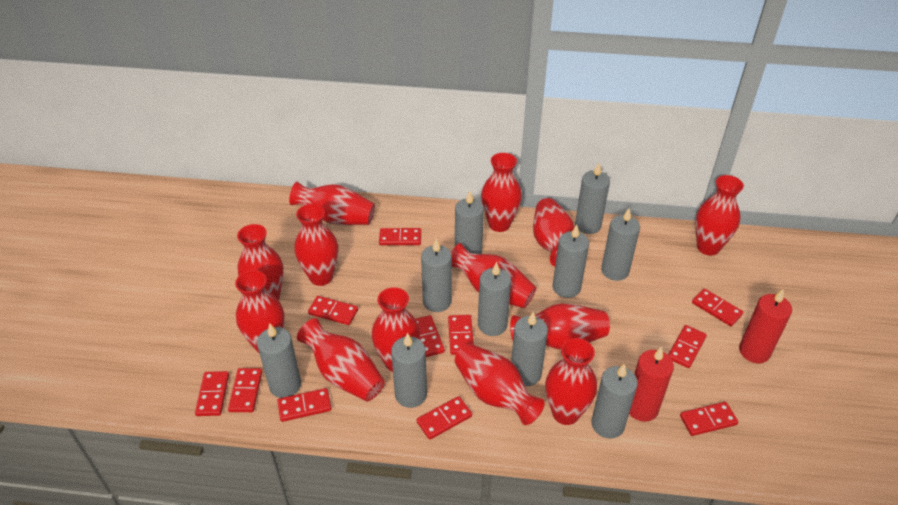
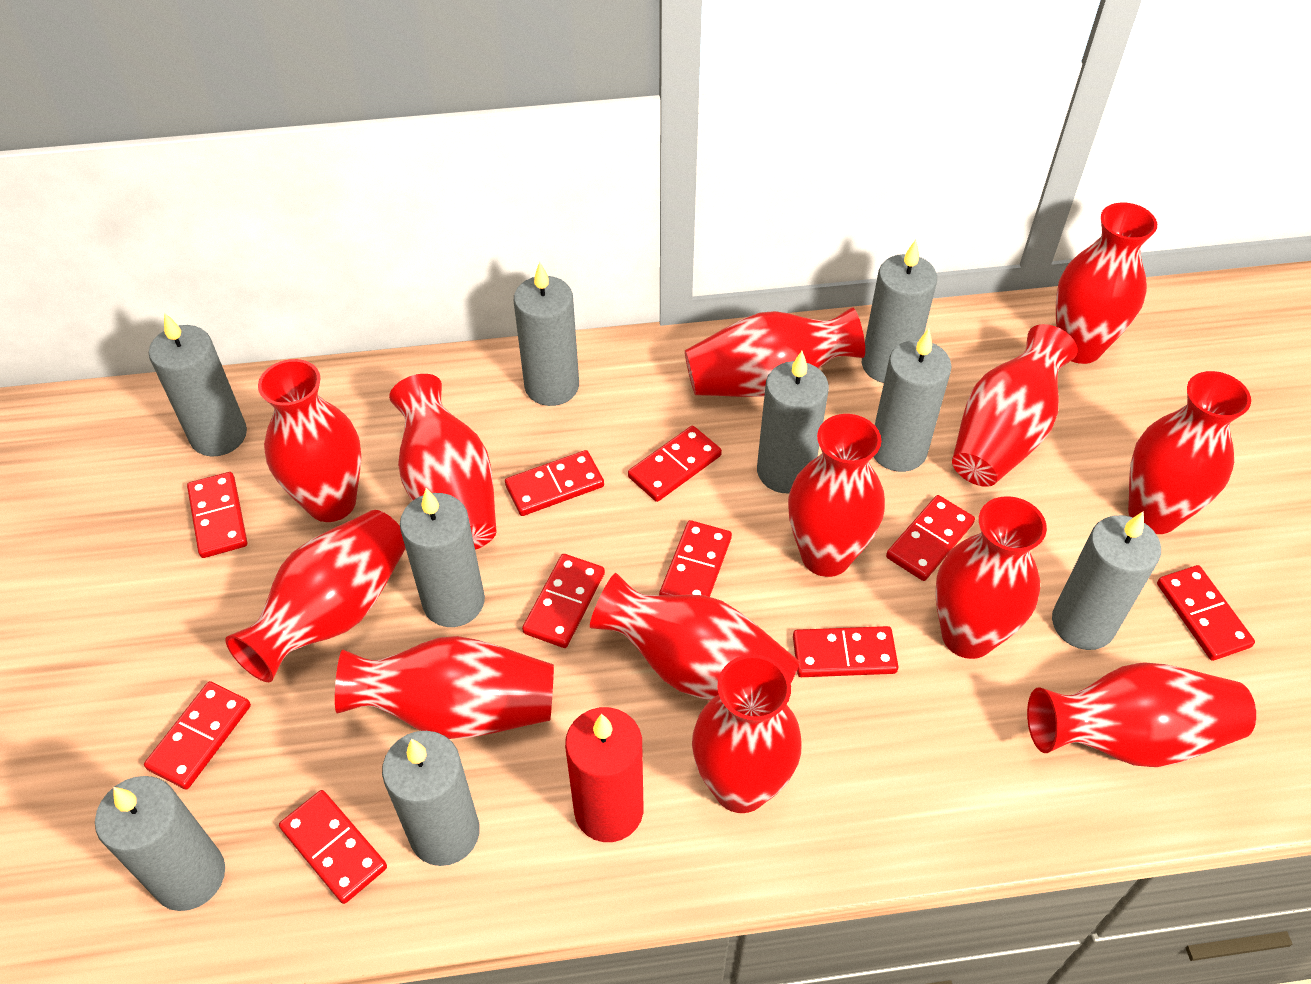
grey candle: [257,323,301,398] [391,333,427,408] [421,239,452,312] [455,191,484,254] [478,262,511,336] [511,312,548,386] [553,225,589,298] [575,163,610,234] [592,364,638,439] [601,208,640,281] = 10 -> [95,776,225,911] [149,312,247,457] [382,731,480,866] [400,488,485,627] [514,262,579,406] [757,351,829,494] [862,240,937,383] [874,329,952,472] [1052,511,1161,650] = 9
red candle: [629,346,674,422] [739,289,792,363] = 2 -> [565,707,643,842] = 1
red domino: [195,371,229,416] [228,368,262,412] [277,388,332,422] [308,296,358,325] [379,228,421,245] [416,315,445,357] [416,396,472,440] [448,315,474,355] [668,325,707,368] [680,402,738,436] [692,289,743,326] = 11 -> [144,681,251,790] [187,472,247,558] [279,790,387,904] [505,450,604,516] [522,554,605,648] [628,426,722,502] [659,520,732,597] [793,626,898,677] [886,495,975,581] [1157,565,1255,661] = 10

